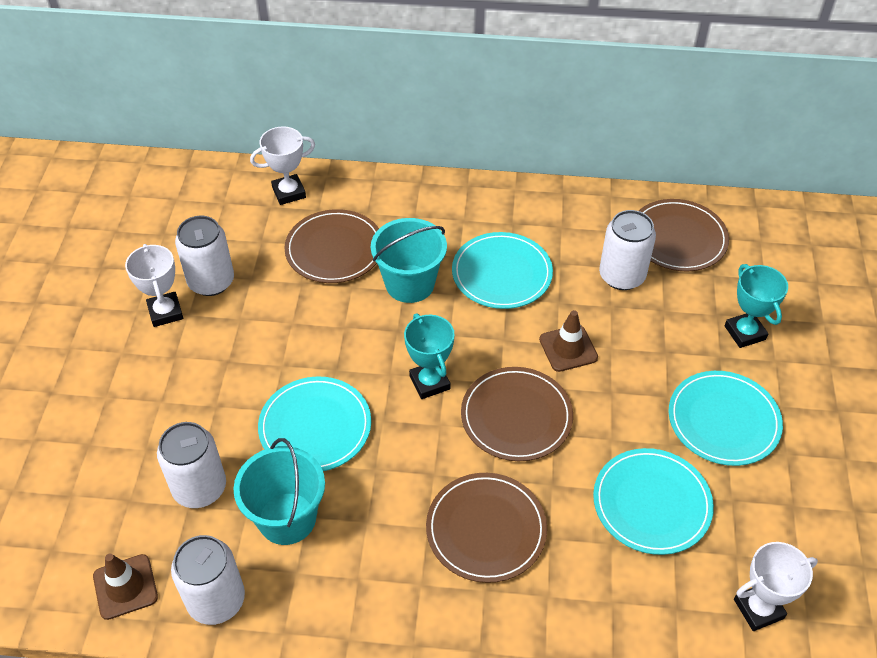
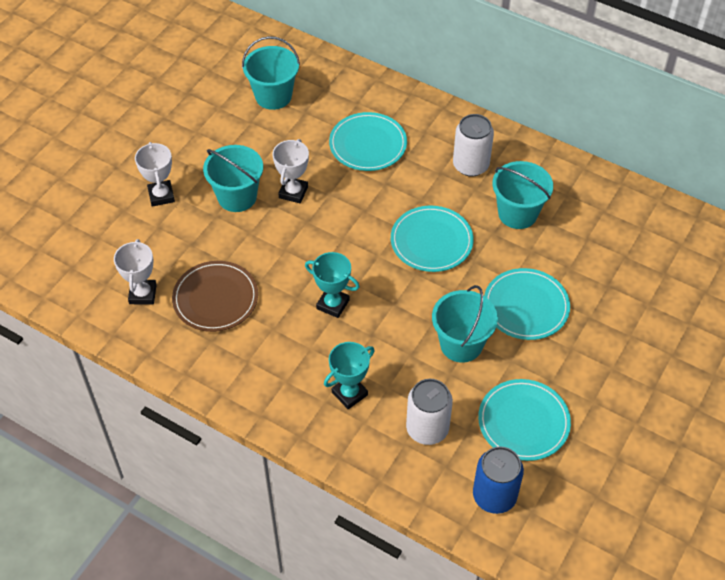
blue can: none = 0 -> [473,447,524,514] = 1
brown plate: [284,209,379,283] [426,473,547,583] [461,367,573,461] [639,199,729,271] = 4 -> [172,261,258,332] = 1
brown traffic cone: [93,554,158,620] [539,310,598,372] = 2 -> none = 0
turquoise bucket: [233,438,325,545] [371,218,447,303] = 2 -> [203,145,263,212] [242,36,300,110] [432,285,498,363] [492,161,553,229] = 4
white can: [157,422,226,508] [171,535,245,625] [175,216,234,296] [599,210,656,290] = 4 -> [406,379,453,445] [453,114,494,177] = 2

